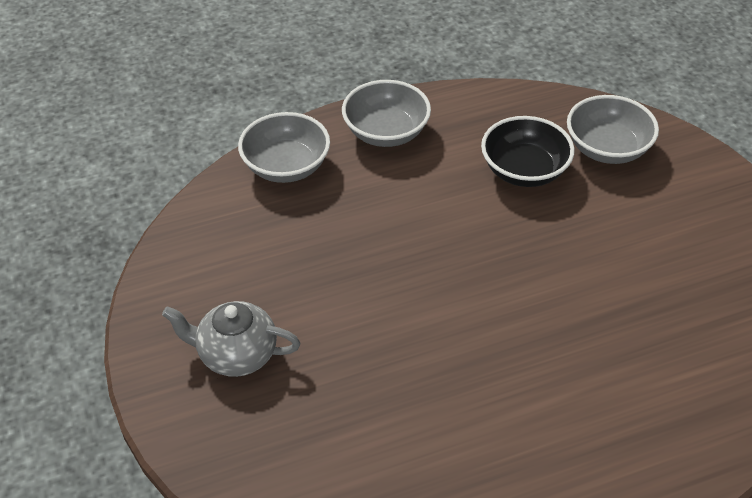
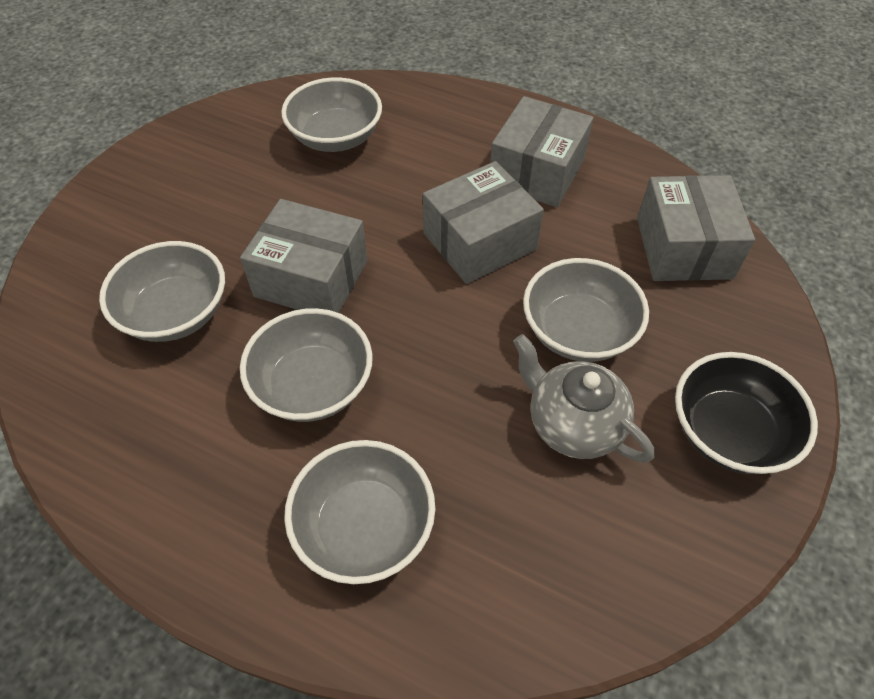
grey bowl: [238,112,330,183] [342,80,431,147] [567,95,659,164] = 3 -> [99,241,225,342] [240,308,373,422] [281,77,382,152] [284,440,435,584] [523,258,649,362] = 5
grey box: none = 0 -> [240,199,367,313] [423,161,544,284] [490,96,594,207] [637,175,755,281] = 4

